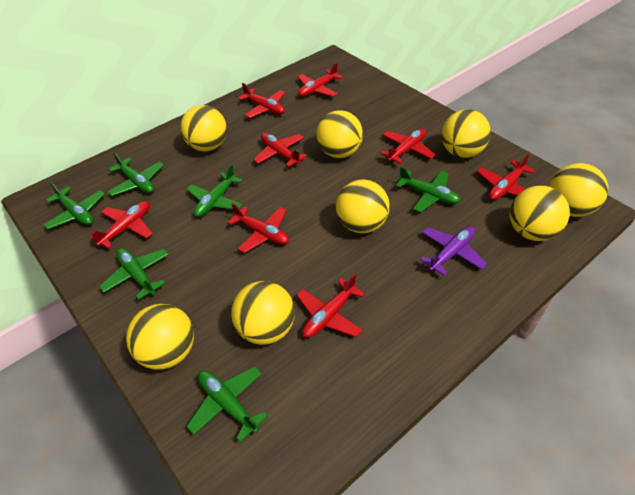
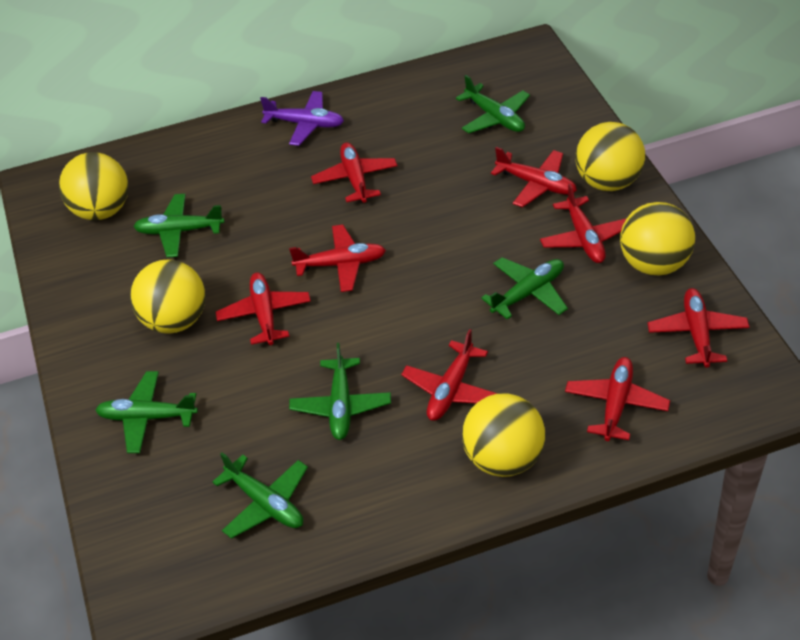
yellow ball: [126,304,194,370] [180,105,227,152] [231,281,295,345] [316,110,363,158] [336,179,390,233] [442,109,491,158] [510,186,570,241] [549,163,608,217] = 8 -> [59,152,129,220] [130,259,206,334] [462,393,545,477] [575,122,645,191] [620,202,695,276] = 5

